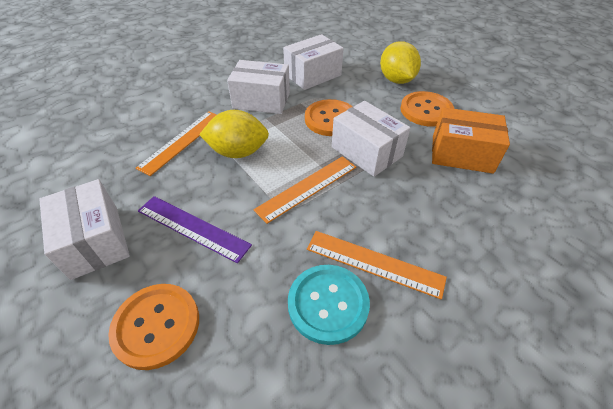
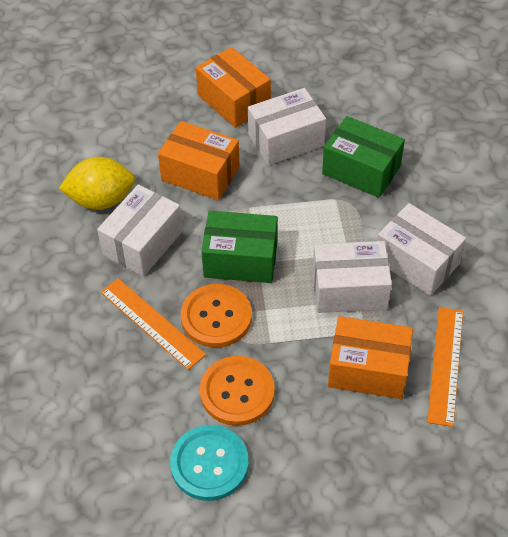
green box: none = 0 -> [201,211,278,283] [322,116,405,198] = 2
orange box: [432,107,510,174] = 1 -> [158,121,240,200] [196,47,271,128] [328,316,413,399] = 3
orange button: [108,284,199,370] [305,99,353,136] [400,91,454,127] = 3 -> [181,284,252,348] [200,356,275,426] = 2
orange ruler: [136,111,217,176] [254,156,356,224] [307,231,447,300] = 3 -> [101,278,206,370] [427,307,463,427] = 2
purple ruler: [138,196,252,263] = 1 -> none = 0
yellow lemon: [199,110,269,158] [380,41,421,84] = 2 -> [59,157,135,210] = 1

